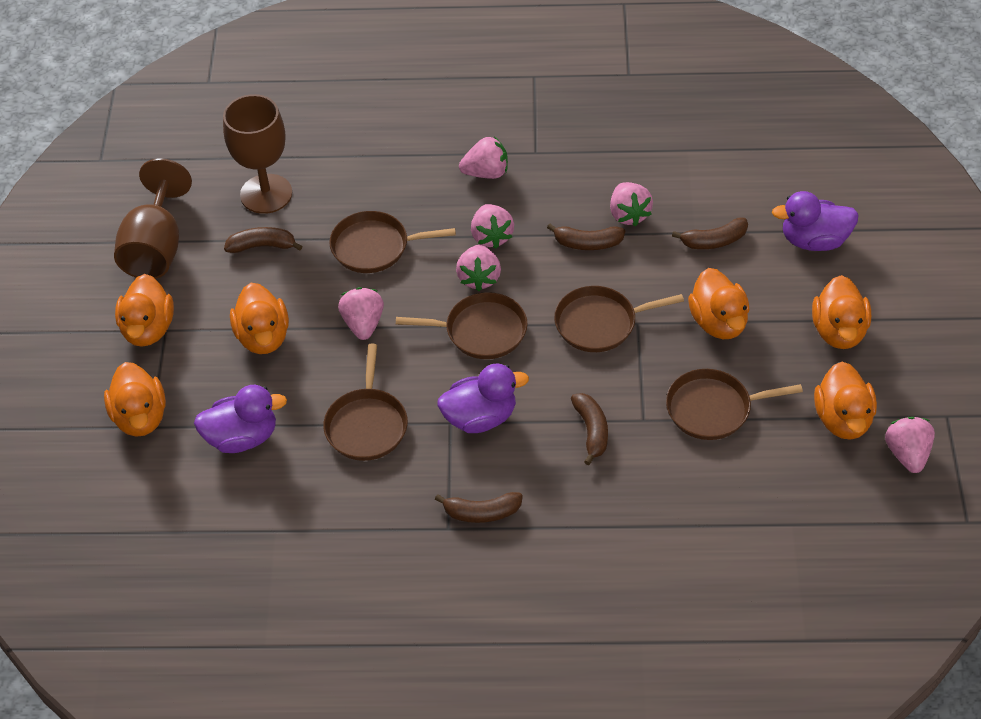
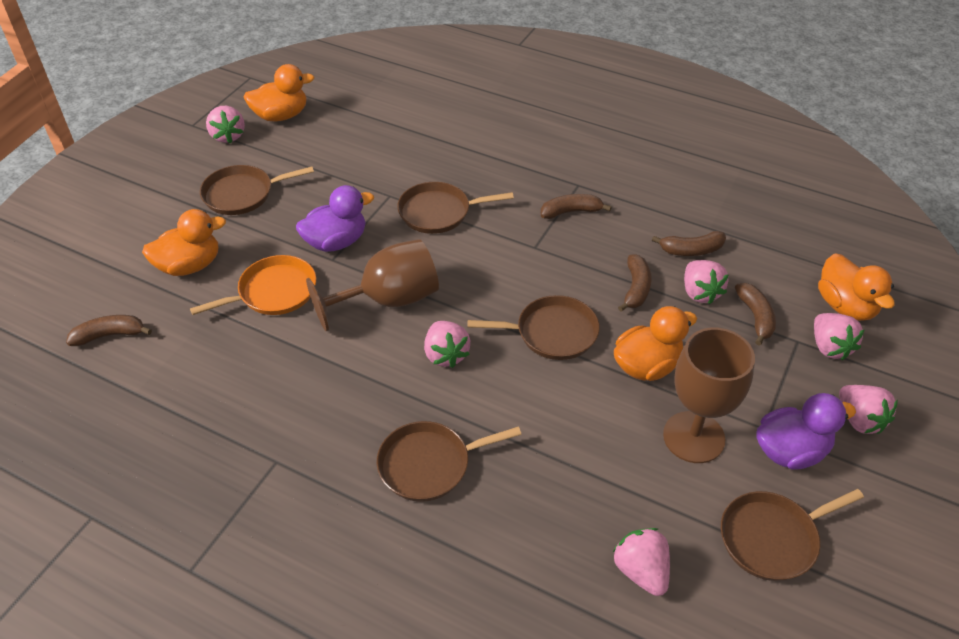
orange duck: [104,362,166,437] [115,274,174,347] [230,283,289,354] [688,268,750,339] [812,275,871,349] [814,362,877,440] = 6 -> [142,209,226,276] [243,64,314,121] [614,306,697,381] [818,253,895,321] = 4
orange pan: none = 0 -> [190,255,316,315] = 1
purple duck: [194,385,287,453] [437,363,529,433] [772,191,859,251] = 3 -> [296,185,374,252] [756,393,856,469] = 2

